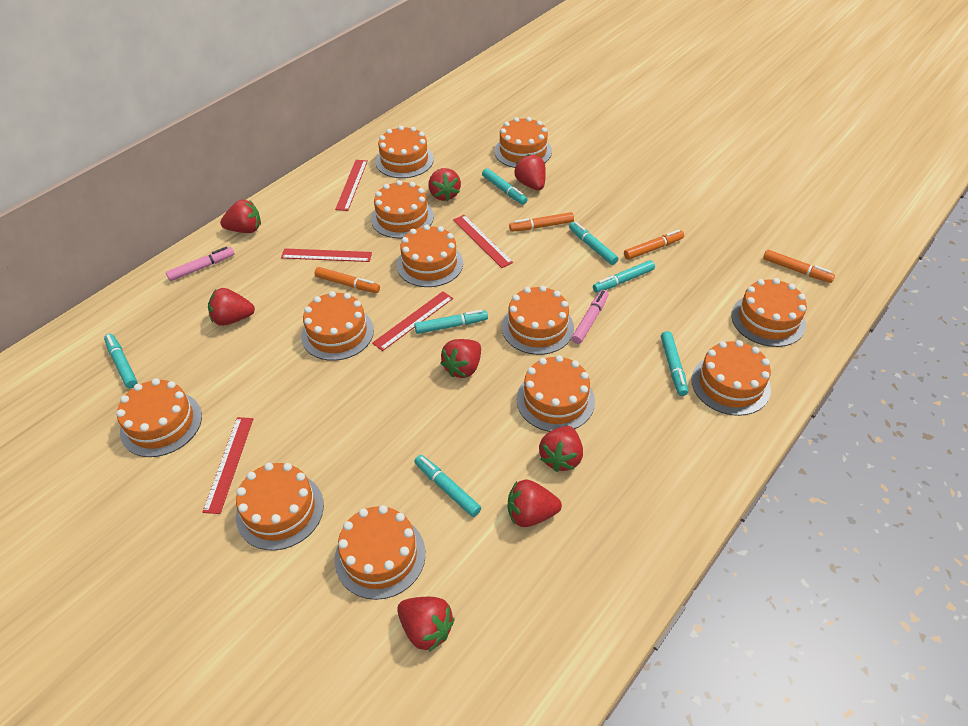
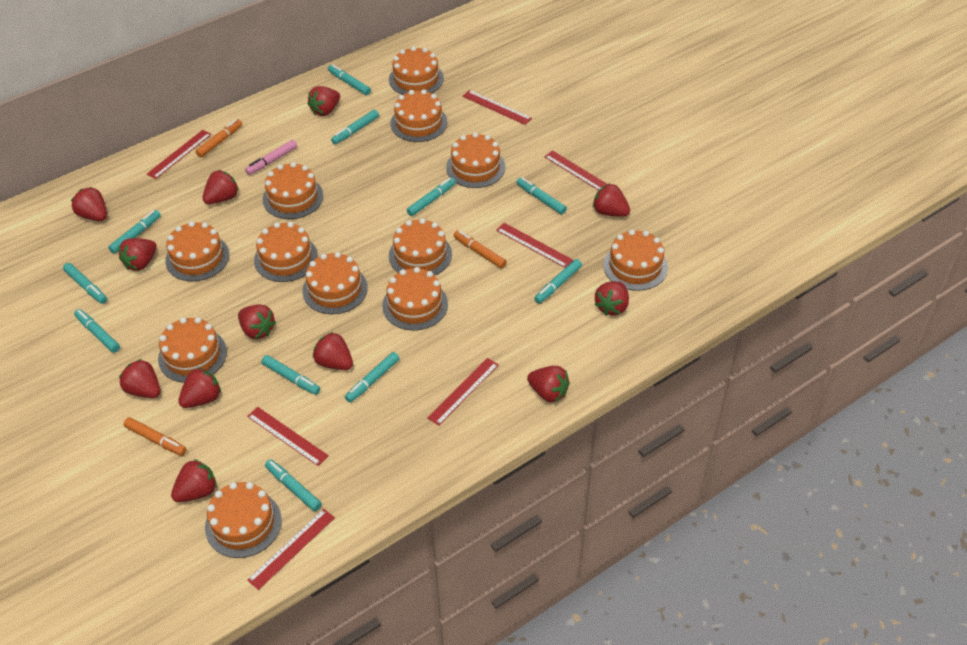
orange marker: [315,267,380,293] [509,212,574,232] [624,230,684,260] [763,250,835,283] = 4 -> [123,417,187,456] [196,119,242,158] [453,230,507,268] = 3
pink marker: [166,247,234,281] [572,290,609,344] = 2 -> [245,140,297,175] = 1
red ruler: [203,417,253,514] [281,248,372,262] [335,160,368,211] [372,291,453,351] [453,215,513,268] = 5 -> [147,130,212,179] [247,407,329,466] [247,509,335,590] [428,358,499,426] [462,90,532,125] [496,223,573,268] [544,150,607,191] = 7
red strawberry: [208,288,255,326] [220,200,261,233] [397,597,455,652] [429,168,461,201] [440,339,481,378] [508,479,562,527] [514,154,546,190] [539,426,583,472] = 8 -> [71,187,107,221] [118,238,157,271] [119,359,160,398] [171,459,217,502] [178,367,221,408] [202,170,239,204] [238,304,276,339] [308,86,340,116] [313,332,353,370] [527,366,570,402] [593,183,630,217] [595,281,629,316] = 12
turquoise marker: [104,334,138,388] [414,310,488,334] [414,455,481,517] [482,168,528,205] [569,222,618,265] [593,260,655,293] [661,331,688,396] = 7 -> [63,263,107,304] [74,309,120,353] [108,210,161,254] [261,355,320,395] [265,459,322,511] [328,64,371,95] [331,110,379,144] [345,352,400,403] [407,178,456,216] [516,177,567,214] [534,259,582,304] = 11

